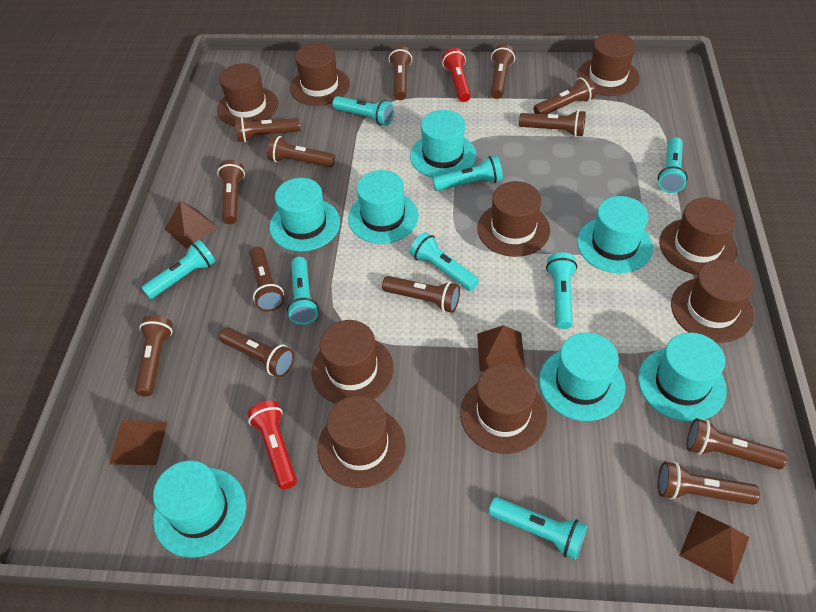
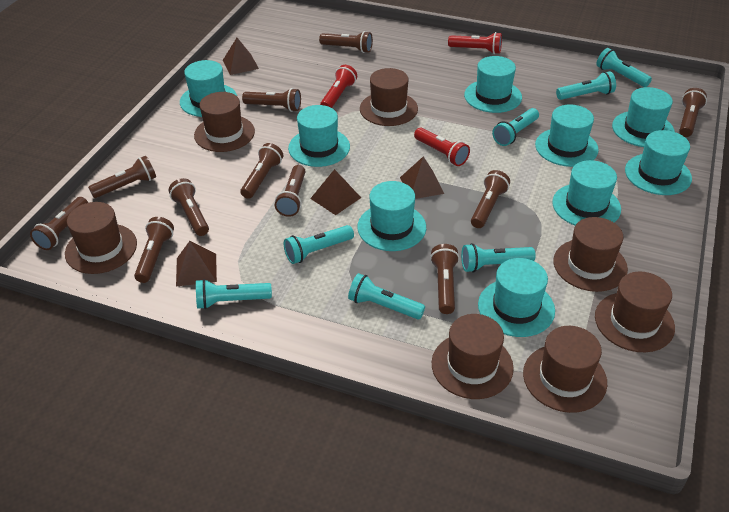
brown flashlight: [135,315,173,396] [217,160,245,224] [219,327,294,377] [235,116,300,142] [249,247,284,312] [267,136,335,167] [382,276,460,313] [388,46,412,100] [491,44,515,99] [519,110,586,137] [533,76,596,114] [658,462,760,505] [687,418,787,469] = 13 -> [30,197,88,250] [88,156,156,198] [134,217,174,283] [169,178,209,236] [240,143,283,199] [242,88,301,112] [275,165,306,217] [319,31,373,53] [430,244,459,314] [471,170,510,228] [679,88,707,137] = 11
brown hat: [217,63,278,127] [290,43,350,106] [311,320,394,404] [318,395,406,488] [460,363,547,454] [477,181,550,257] [577,33,640,96] [659,198,737,275] [671,259,754,343] = 9 -> [65,202,137,274] [194,92,255,152] [360,68,418,126] [432,314,514,399] [523,326,607,413] [553,217,628,292] [595,271,675,352] = 7
red flashlight: [247,400,297,490] [442,48,471,102] = 2 -> [320,65,357,108] [414,128,470,166] [448,32,502,54] = 3
turquoise flashlight: [142,240,215,299] [287,257,319,325] [333,96,394,126] [410,232,479,291] [432,155,503,191] [488,497,587,560] [546,252,577,329] [658,137,688,193] = 8 -> [196,279,272,309] [284,225,354,264] [348,273,425,319] [461,243,536,272] [492,108,539,146] [556,71,616,100] [596,48,652,87] = 7
turquoise hat: [153,461,246,558] [270,178,340,252] [348,170,419,244] [410,110,476,178] [539,333,625,421] [577,196,653,273] [638,333,727,422] = 7 -> [180,60,237,117] [288,105,350,167] [357,181,426,251] [464,56,522,113] [478,258,555,337] [535,105,599,167] [552,160,621,225] [612,87,675,147] [625,130,692,195] = 9

